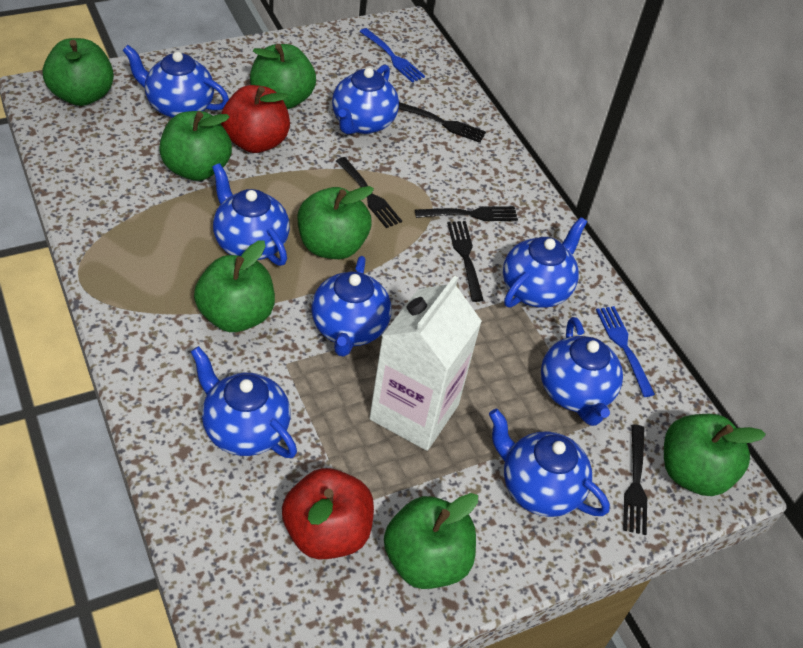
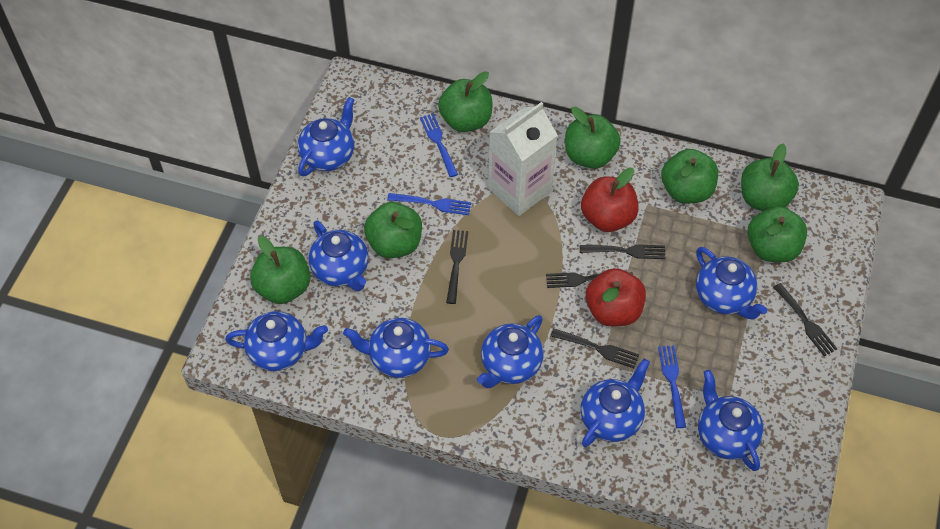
blue fork: [359,28,425,83] [596,306,655,397] = 2 -> [387,193,471,215] [420,113,458,177] [658,345,686,428] = 3

